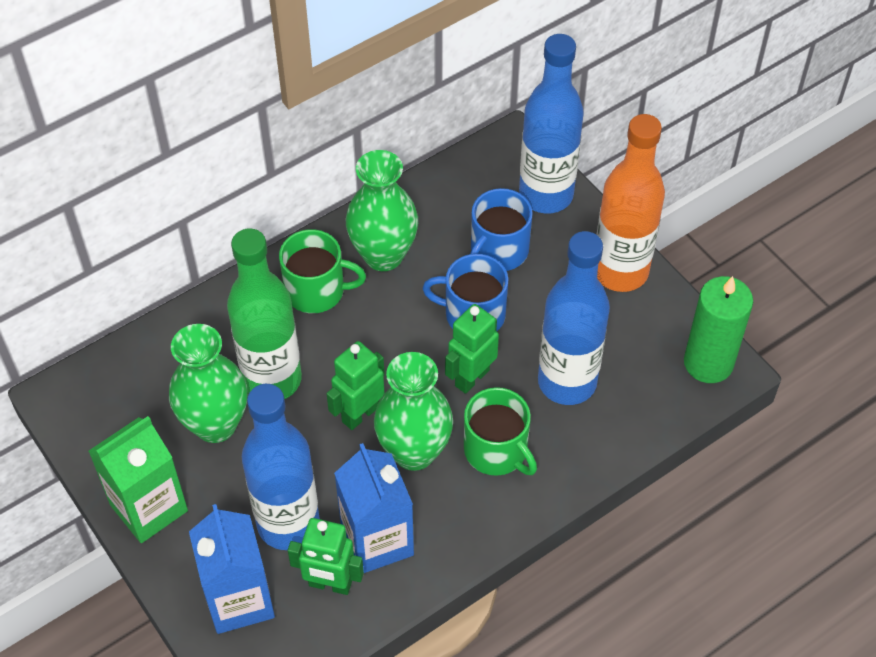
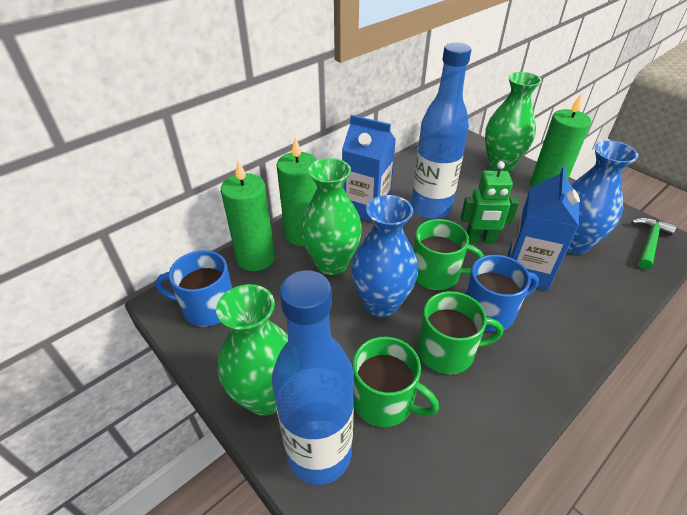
blue bottle: [242,384,320,550] [519,34,584,214] [538,231,610,405] = 3 -> [272,270,354,485] [411,42,471,219] = 2
blue vase: none = 0 -> [351,195,418,317] [567,140,638,254] = 2
green bottle: [227,228,302,399] = 1 -> none = 0
green candle: [684,276,753,383] = 1 -> [221,160,275,271] [276,137,317,246] [530,95,591,187] = 3
green carton: [88,416,188,543] = 1 -> none = 0
green hammer: none = 0 -> [631,218,677,269] = 1
green mug: [279,229,366,313] [464,387,537,476] = 2 -> [353,337,439,427] [413,219,484,290] [418,291,503,374] = 3
green robot: [288,518,364,595] [326,341,385,430] [445,304,499,394] = 3 -> [461,161,519,244] = 1
orange bottle: [596,114,665,292] = 1 -> none = 0

